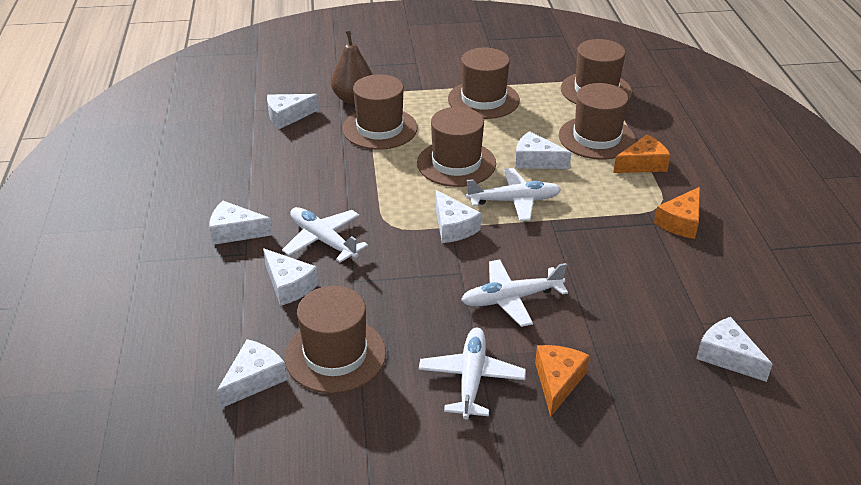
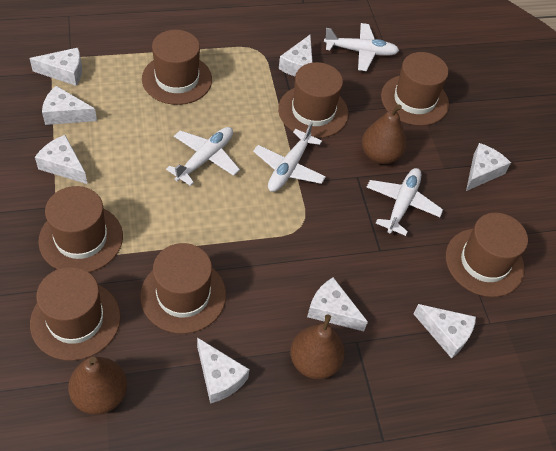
brown hat: [285,286,386,393] [342,74,417,150] [417,107,496,187] [448,47,520,119] [559,83,636,160] [561,39,632,104] = 6 -> [30,267,121,361] [38,186,123,272] [140,243,226,334] [142,30,212,105] [278,62,348,138] [381,52,449,126] [446,213,528,297] = 7
brown pear: [331,30,373,104] = 1 -> [68,357,127,415] [290,315,345,379] [362,104,407,164] = 3
orange cheese: [535,345,590,417] [613,135,671,173] [654,187,700,239] = 3 -> none = 0
white cheese: [209,201,273,245] [217,339,287,409] [263,248,319,306] [267,94,319,129] [435,190,481,243] [515,131,572,169] [696,317,773,382] = 7 -> [30,48,82,86] [35,135,87,184] [42,86,97,125] [197,337,250,404] [279,35,313,76] [307,277,368,331] [413,304,476,358] [466,143,511,191] = 8

